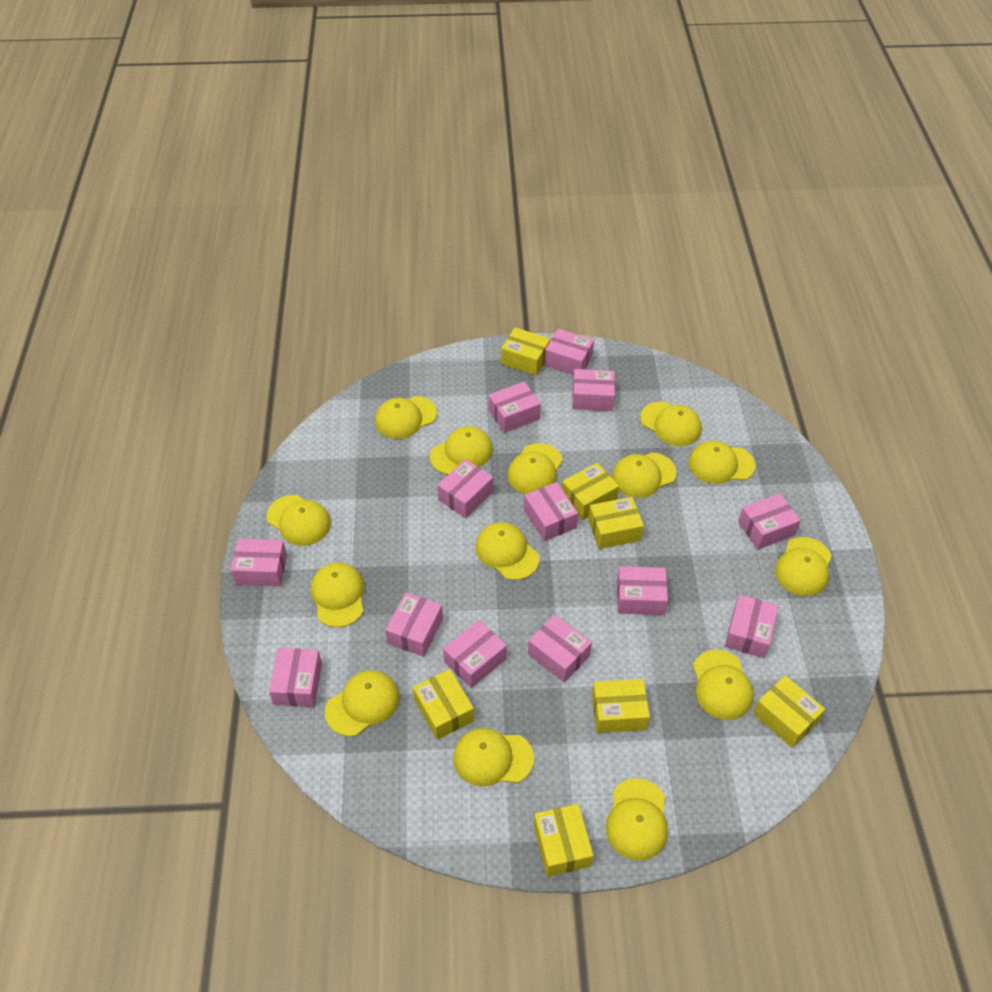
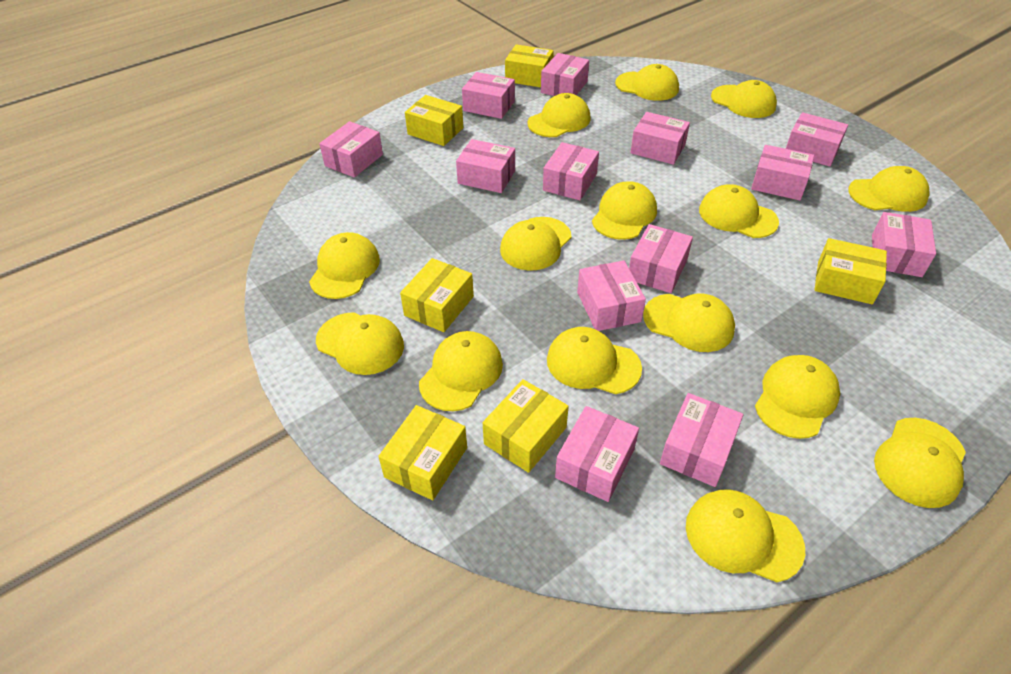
yellow box: [413,669,474,740] [501,327,550,376] [534,804,593,877] [562,463,619,520] [588,497,644,549] [592,679,650,733] [753,676,825,748] = 7 -> [378,405,467,500] [400,258,474,332] [405,95,463,146] [483,379,569,473] [505,44,554,87] [814,238,887,304] = 6
yellow cap: [266,495,331,546] [311,563,364,628] [325,670,399,736] [375,396,437,439] [430,426,493,475] [453,728,534,786] [475,522,540,580] [508,443,563,494] [606,778,668,861] [612,453,677,498] [640,401,702,446] [689,441,755,484] [693,650,754,720] [775,537,832,596] = 14 -> [309,232,380,299] [316,312,404,375] [419,331,503,411] [500,217,571,271] [528,93,591,137] [547,327,642,394] [592,181,657,240] [615,64,679,101] [643,293,735,352] [686,489,805,582] [699,184,779,238] [711,80,777,118] [755,355,840,439] [848,166,930,212] [874,418,966,508] = 15

